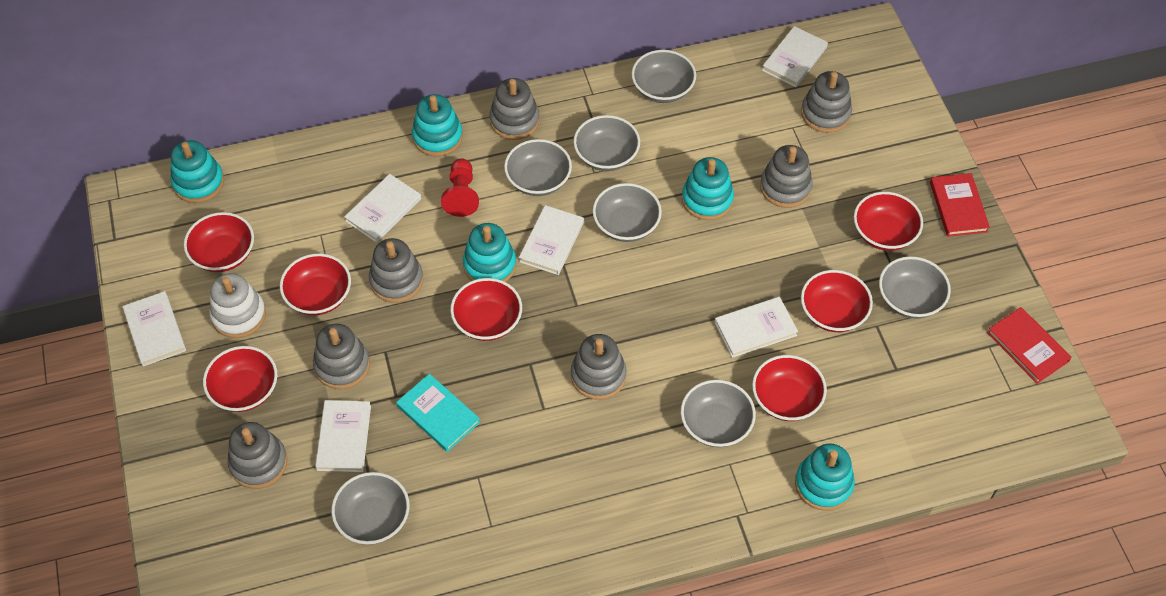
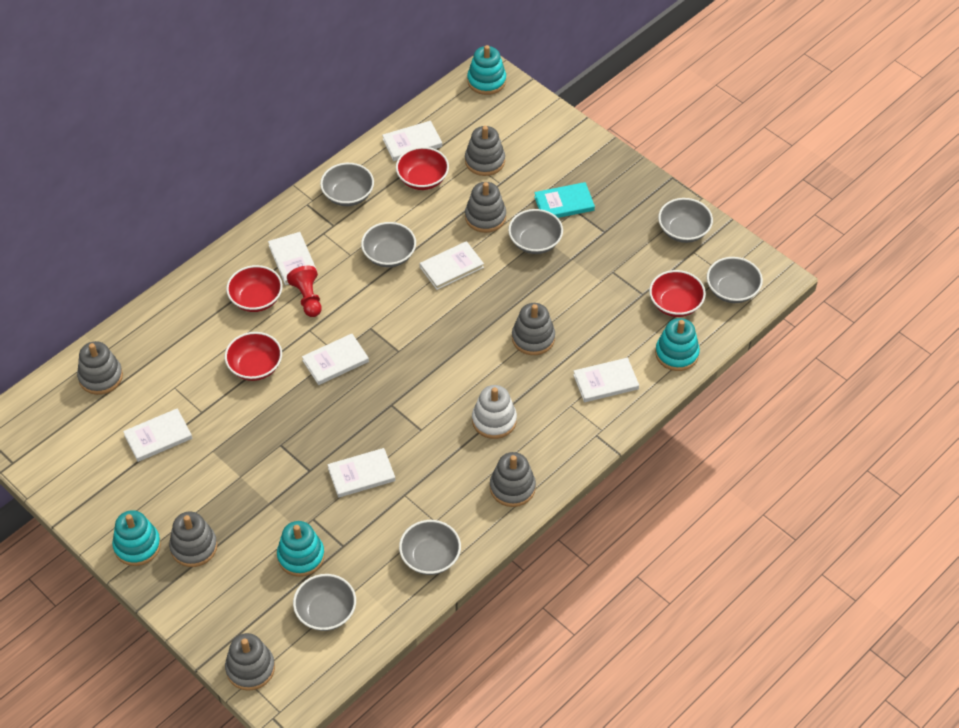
red book: [930,173,990,237] [987,307,1072,384] = 2 -> none = 0
red bowl: [184,212,254,272] [203,346,277,412] [280,253,351,315] [450,278,522,341] [752,355,827,421] [801,270,873,332] [854,192,923,251] = 7 -> [225,332,282,381] [226,265,283,312] [396,147,449,190] [649,270,706,317] = 4
turquoise stacking toy: [171,140,224,203] [412,94,463,156] [463,223,516,282] [682,157,734,220] [795,443,855,511] = 5 -> [112,510,161,566] [277,521,325,577] [467,45,506,95] [655,318,700,371] = 4
white book: [123,291,186,366] [315,400,371,472] [344,174,421,243] [519,205,584,275] [714,297,798,358] [762,26,828,87] = 6 -> [123,408,192,462] [268,232,317,285] [302,334,369,385] [327,448,395,498] [382,121,442,161] [420,241,484,290] [573,358,639,402] = 7

